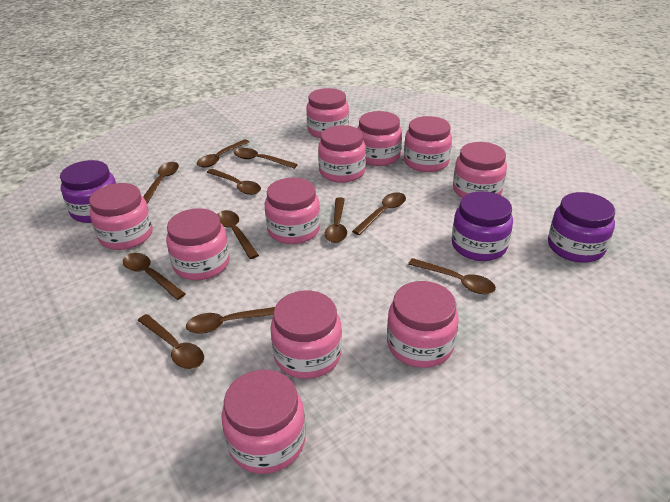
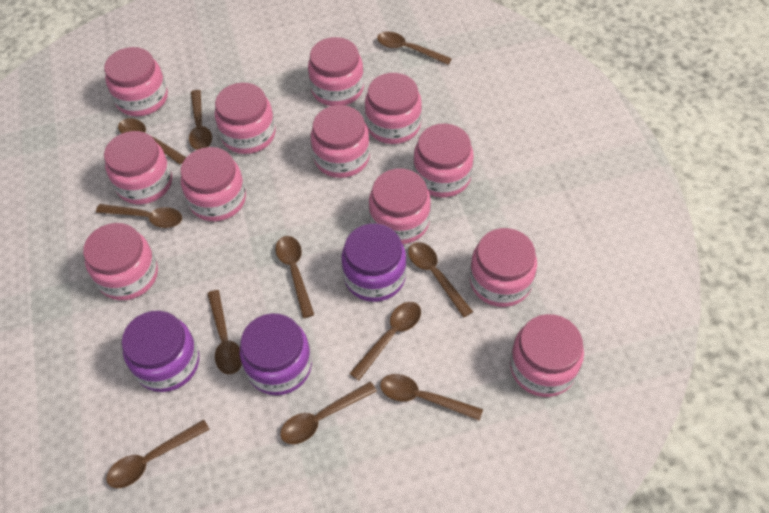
pink jar: [89,183,153,250] [166,208,230,280] [221,369,306,474] [265,178,320,244] [270,291,342,379] [306,88,349,138] [318,125,366,183] [357,111,402,166] [387,281,459,368] [404,116,452,172] [453,142,507,198] = 11 -> [83,223,158,300] [104,47,168,116] [104,131,172,204] [181,147,246,221] [215,83,275,154] [308,37,364,106] [311,105,370,178] [365,73,422,144] [369,168,431,244] [413,123,474,198] [470,228,537,307] [510,314,584,397] = 12

